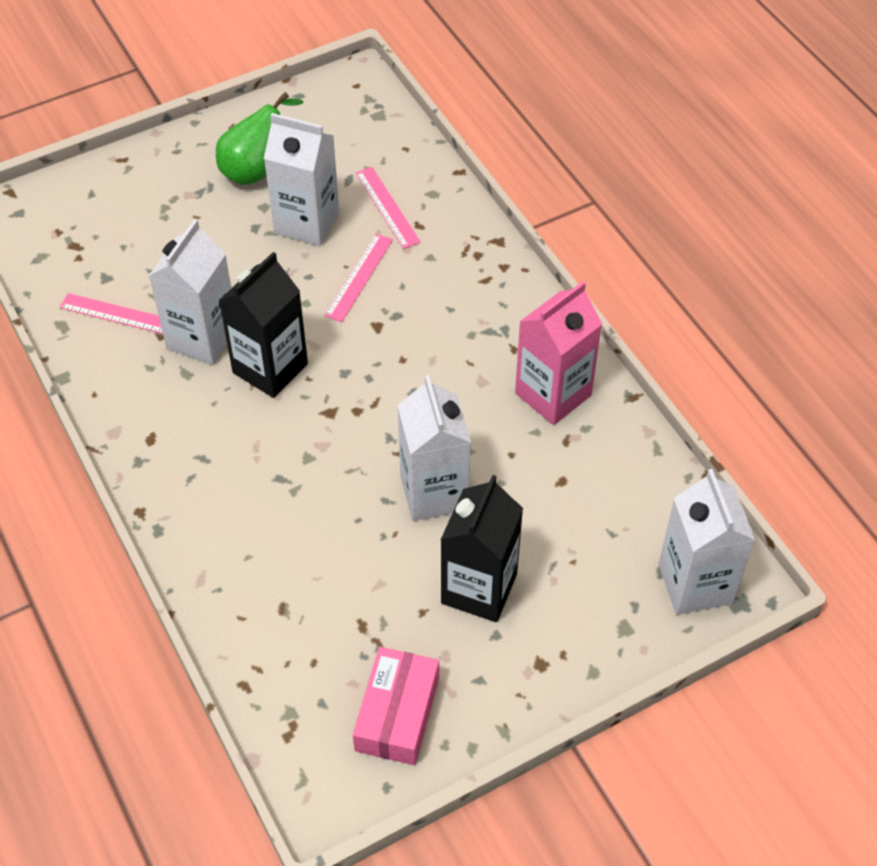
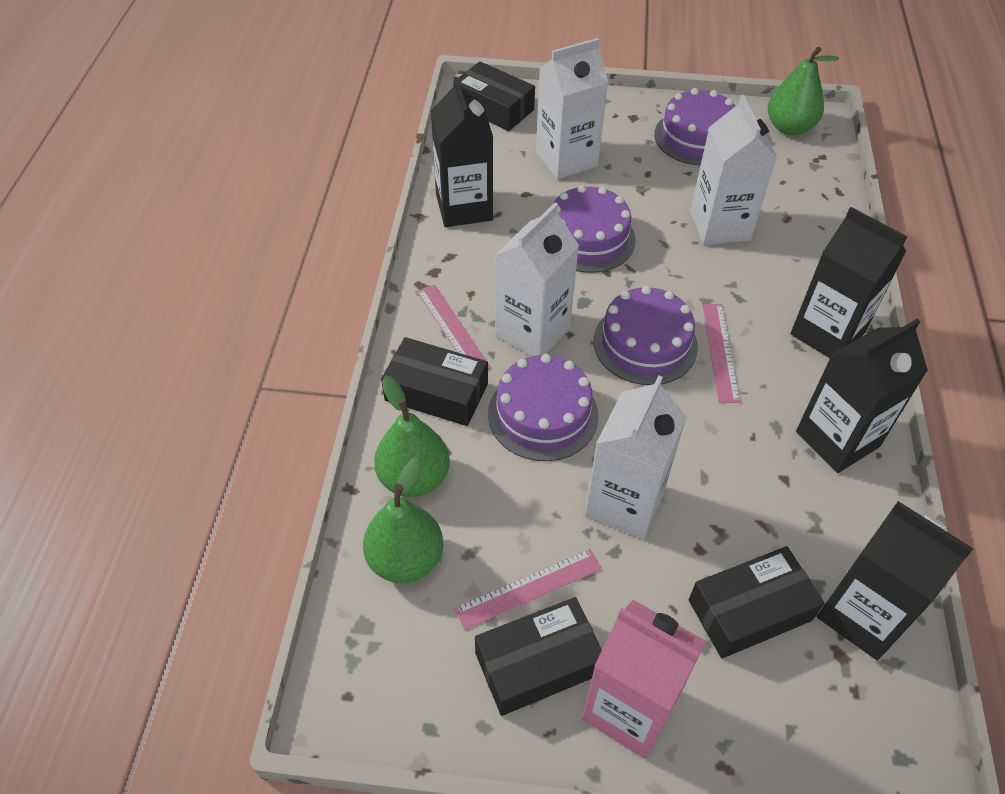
black box: none = 0 -> [381,337,488,426] [453,61,535,131] [475,597,602,716] [689,546,824,658] = 4
black carton: [219,252,308,398] [441,475,523,622] = 2 -> [431,77,493,227] [790,207,907,358] [796,319,928,473] [817,501,973,660] = 4
green pear: [216,92,303,185] = 1 -> [363,458,443,583] [374,375,450,497] [768,47,839,135] = 3
pink box: [353,647,439,765] = 1 -> none = 0
purple cake: none = 0 -> [488,354,598,461] [552,185,636,273] [593,286,698,385] [654,88,735,166] = 4

